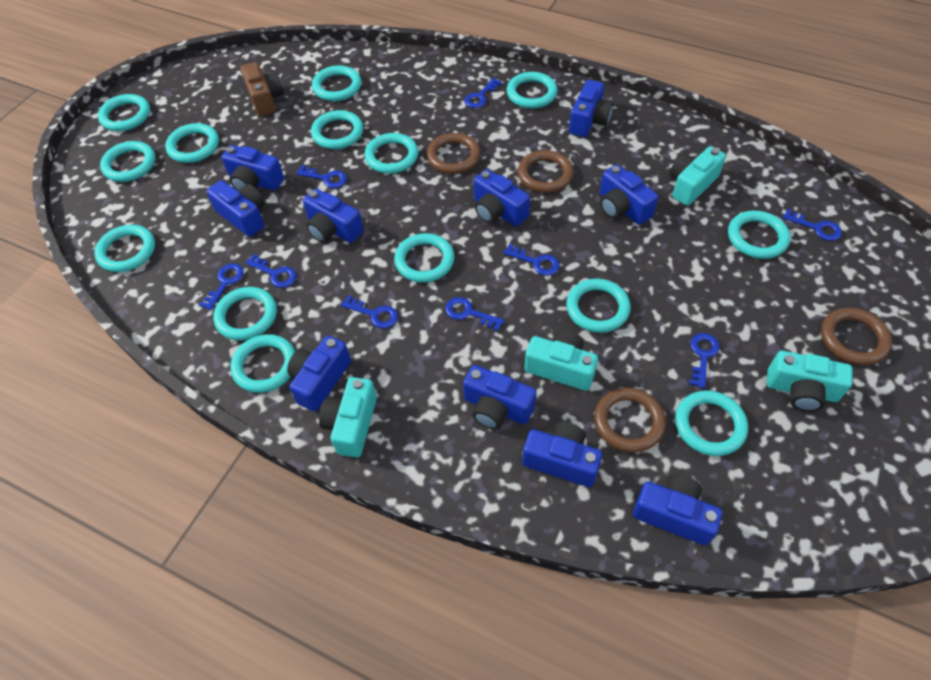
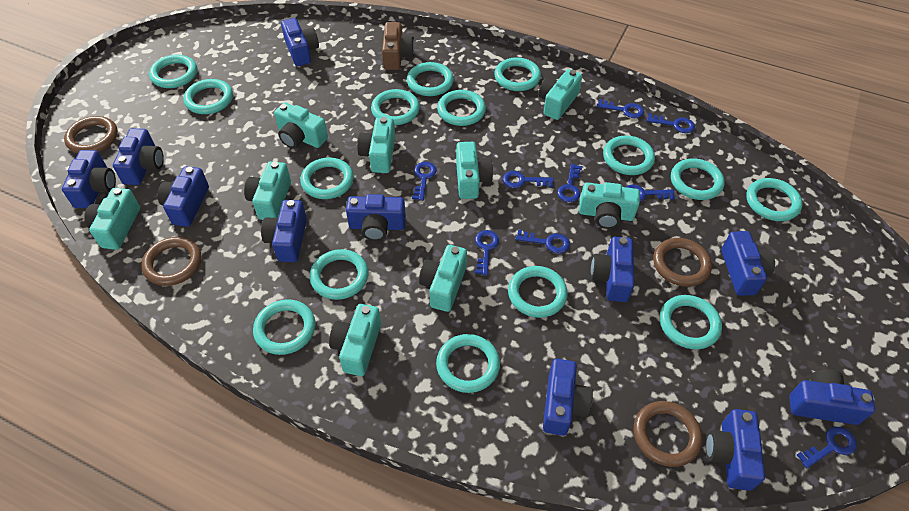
blue camera: [207,180,264,237] [221,145,284,191] [287,336,351,412] [303,188,363,243] [463,365,536,429] [474,169,530,227] [522,422,602,487] [569,80,613,137] [600,164,658,225] [633,475,722,545] = 10 -> [62,150,116,208] [113,128,164,185] [157,166,209,227] [261,200,307,262] [281,18,319,66] [346,194,406,241] [543,359,593,436] [591,236,634,302] [706,409,765,491] [721,231,775,296] [789,369,875,425] = 11
turquoise camera: [319,377,377,458] [524,331,598,391] [670,146,726,206] [767,351,853,412] = 4 -> [84,188,140,250] [244,161,291,220] [274,102,328,148] [329,304,381,376] [357,117,395,173] [419,245,467,312] [456,142,493,199] [539,69,582,120] [579,182,640,229] = 9
turquoise ring: [94,225,155,272] [98,94,150,131] [100,141,156,182] [165,123,219,163] [213,287,277,340] [230,334,296,393] [311,110,363,149] [312,65,361,101] [364,133,418,174] [394,233,454,283] [507,72,558,108] [566,279,631,333] [675,391,748,456] [728,211,790,259] = 14 -> [149,55,197,88] [184,79,233,114] [253,299,316,355] [300,157,354,199] [310,249,369,300] [371,89,420,125] [407,62,454,96] [436,334,500,393] [437,90,486,126] [494,57,541,91] [508,266,568,318] [603,136,655,175] [660,295,722,349] [671,158,725,200] [746,178,803,221] = 15

